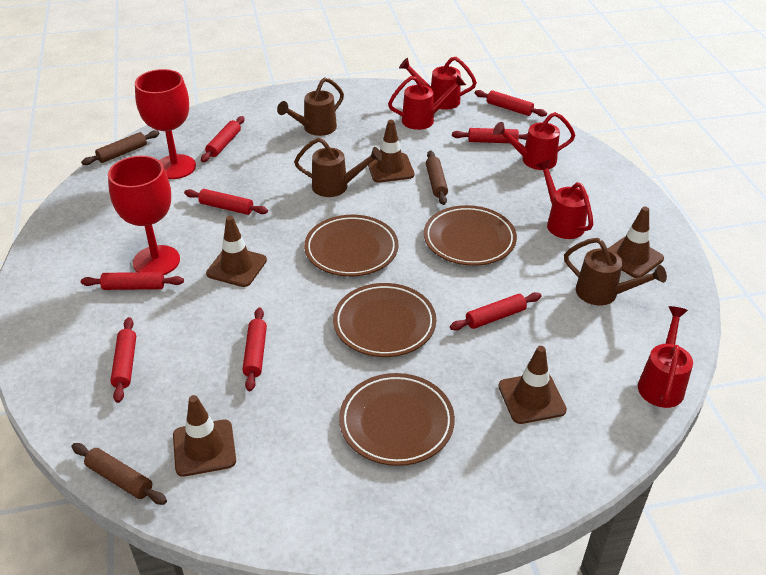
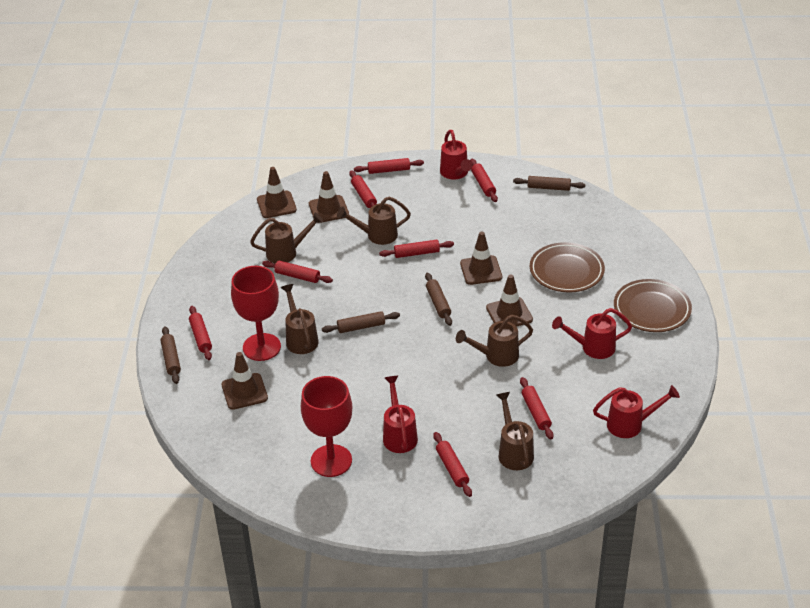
brown plate: [304,215,398,277] [333,283,436,357] [339,373,455,466] [424,205,517,266] = 4 -> [530,242,605,293] [614,279,692,332] = 2
brown rolling pin: [71,443,167,505] [81,130,160,165] [426,150,448,205] = 3 -> [160,326,181,384] [322,311,400,333] [425,273,452,326] [513,176,585,191] = 4
brown watering can: [277,77,344,136] [294,138,383,197] [564,238,667,305] = 3 -> [250,213,323,263] [281,284,319,354] [337,197,411,245] [456,315,533,367] [496,392,534,470] = 5
red watering can: [388,75,466,130] [399,57,477,110] [493,112,575,170] [536,160,593,239] [638,306,693,408] = 5 -> [383,376,418,453] [440,130,472,179] [552,308,632,359] [593,385,680,438] = 4

